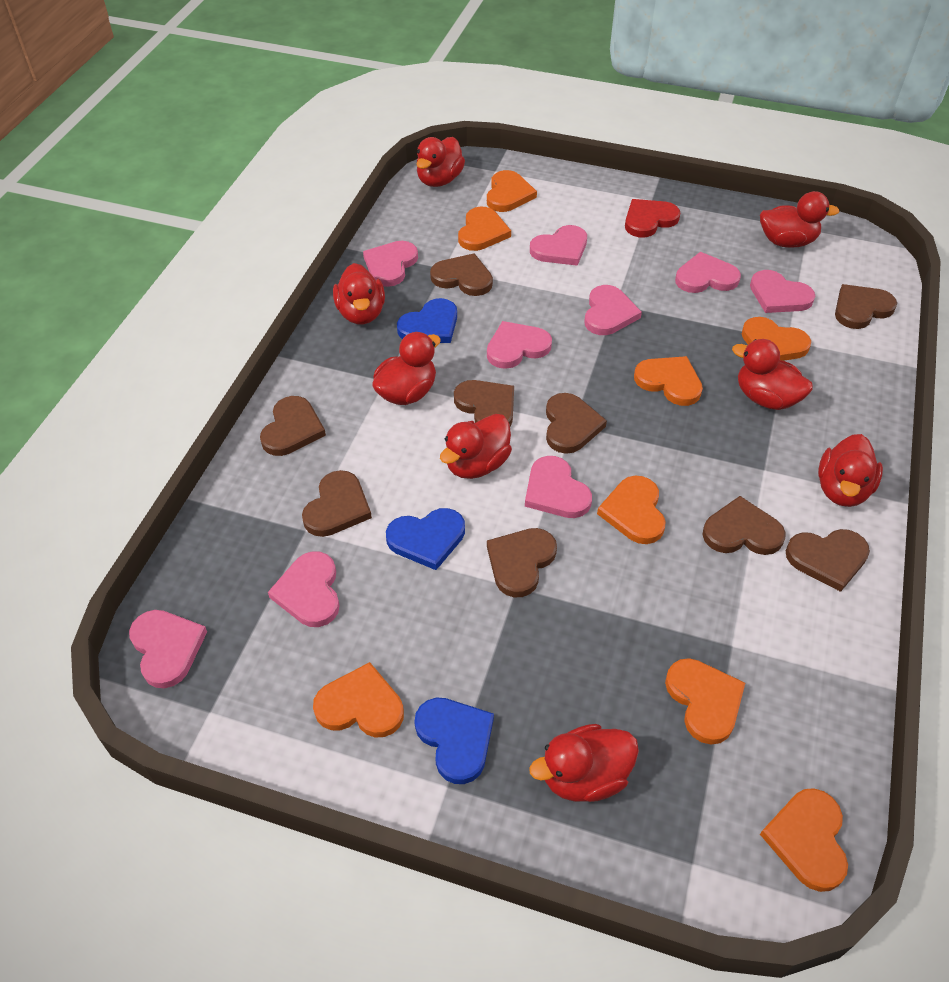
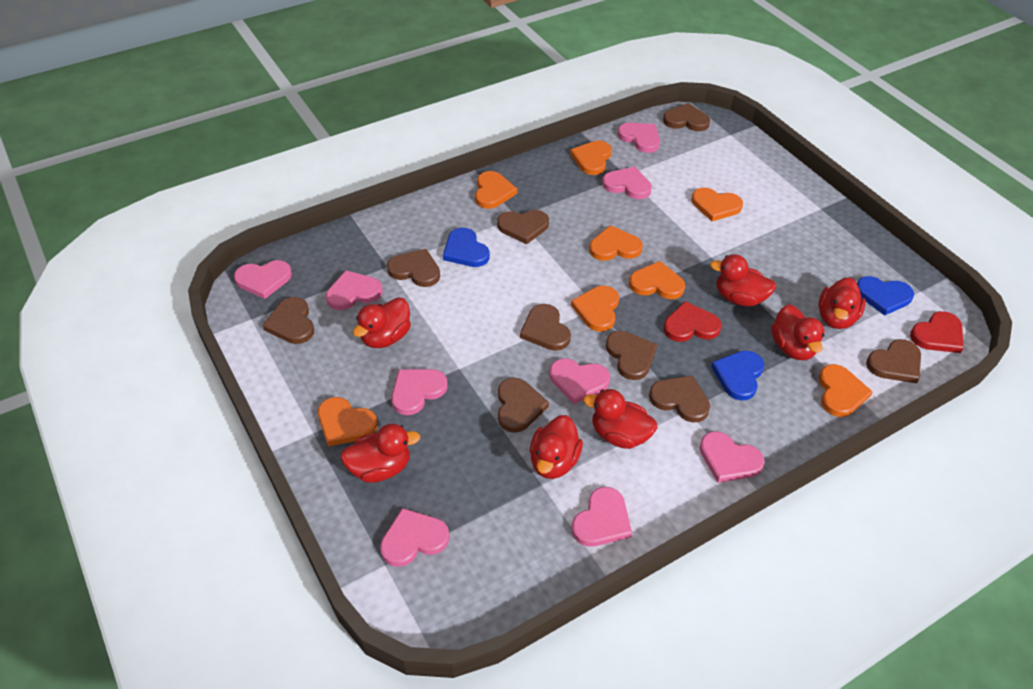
red duck: [333,263,385,325] [372,332,441,405] [416,137,465,187] [440,414,512,479] [529,724,639,802] [732,339,813,410] [760,191,840,248] [818,434,883,507] = 8 -> [340,424,420,483] [353,297,411,348] [530,415,583,479] [583,389,657,449] [710,254,776,306] [771,304,824,360] [818,277,866,329] = 7
red heart: [625,199,680,238] = 1 -> [664,301,722,342] [910,311,963,353] = 2

